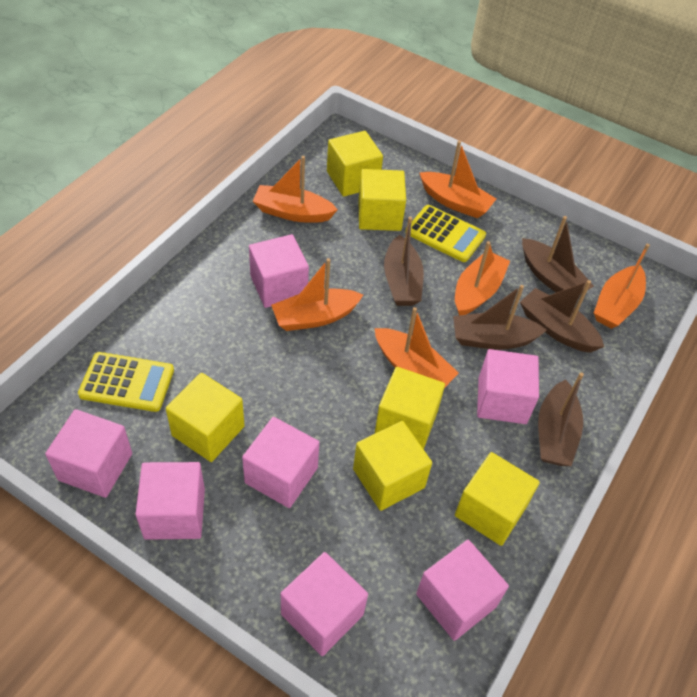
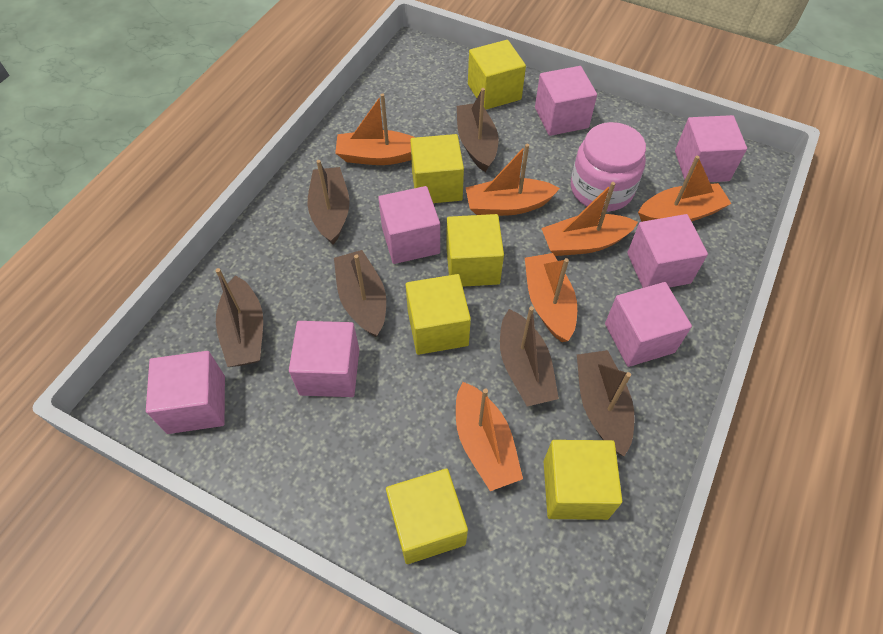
brown boat: [384,217,424,306] [453,285,547,350] [520,280,604,353] [522,216,594,295] [538,373,584,466] = 5 -> [216,268,263,367] [308,160,350,245] [334,250,386,337] [457,88,499,172] [500,306,559,407] [577,350,634,456] = 6
pink jar: none = 0 -> [571,122,646,212] = 1
yellow calculator: [78,352,174,412] [405,205,486,262] = 2 -> none = 0

